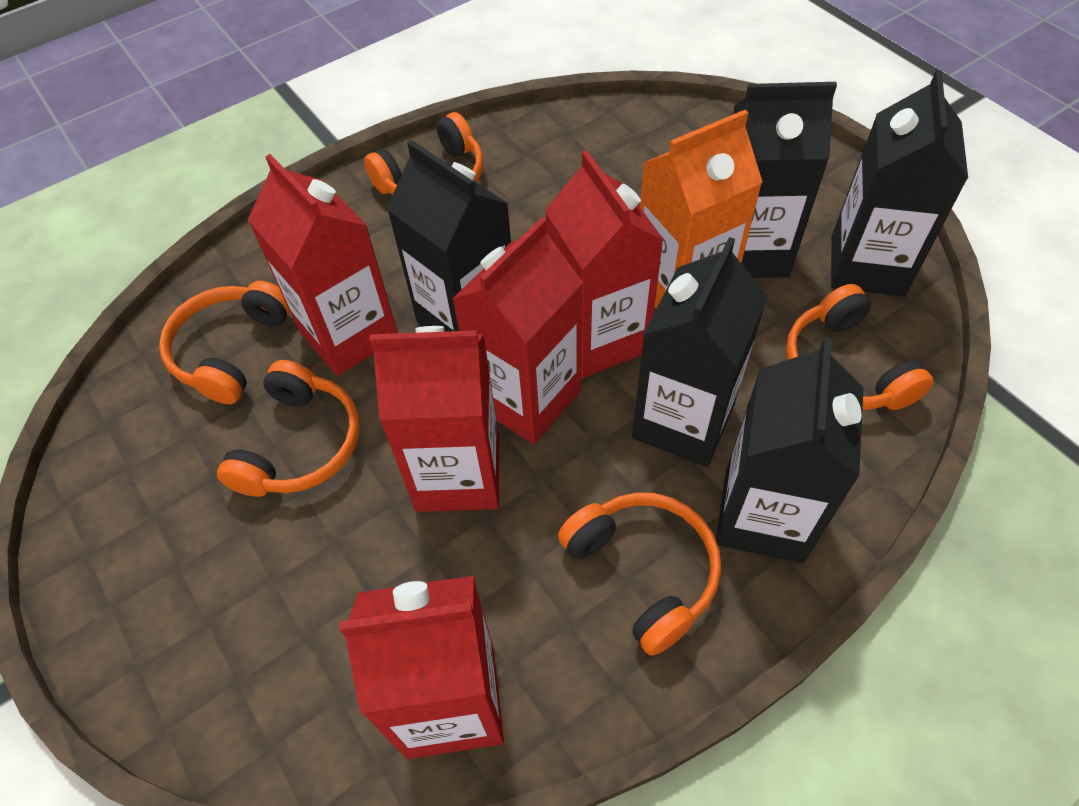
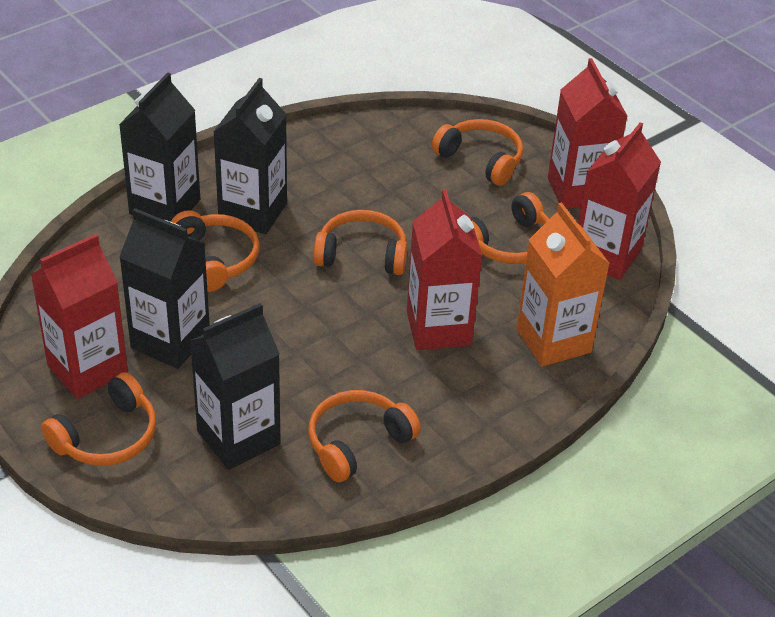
black carton: [387,140,511,332] [632,237,768,467] [716,337,864,563] [733,82,837,278] [831,70,968,297] = 5 -> [119,72,200,222] [119,208,210,369] [190,303,281,470] [213,78,287,234] = 4
orange headphones: [159,281,290,404] [217,360,359,497] [364,112,483,195] [558,492,721,656] [786,284,934,410] = 5 -> [41,372,156,466] [171,210,260,292] [309,390,421,482] [313,210,407,275] [432,119,523,186] [471,192,549,264] = 6
red carton: [248,154,398,376] [339,576,504,759] [369,326,499,512] [452,217,583,444] [545,151,664,378] = 5 -> [31,234,128,399] [407,189,483,350] [548,58,628,209] [578,122,661,280] = 4

